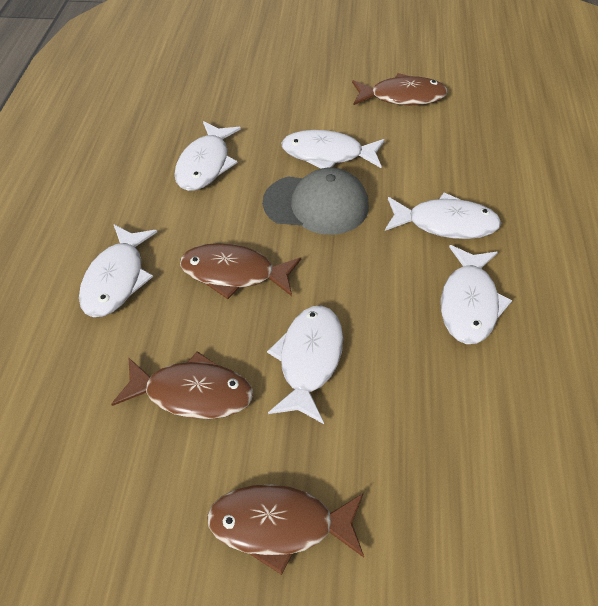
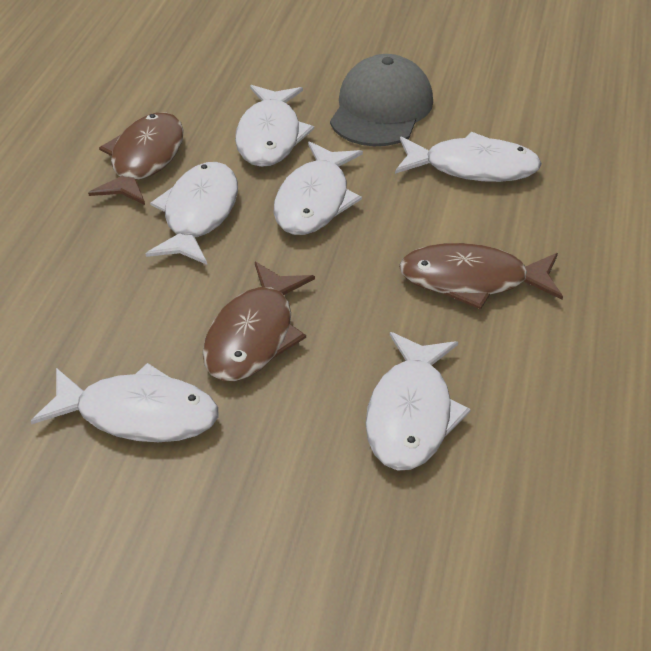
brown fish: [111,351,253,419] [180,243,301,299] [207,485,364,575] [352,73,448,105] = 4 -> [88,112,184,205] [202,262,315,382] [399,243,563,310] = 3

